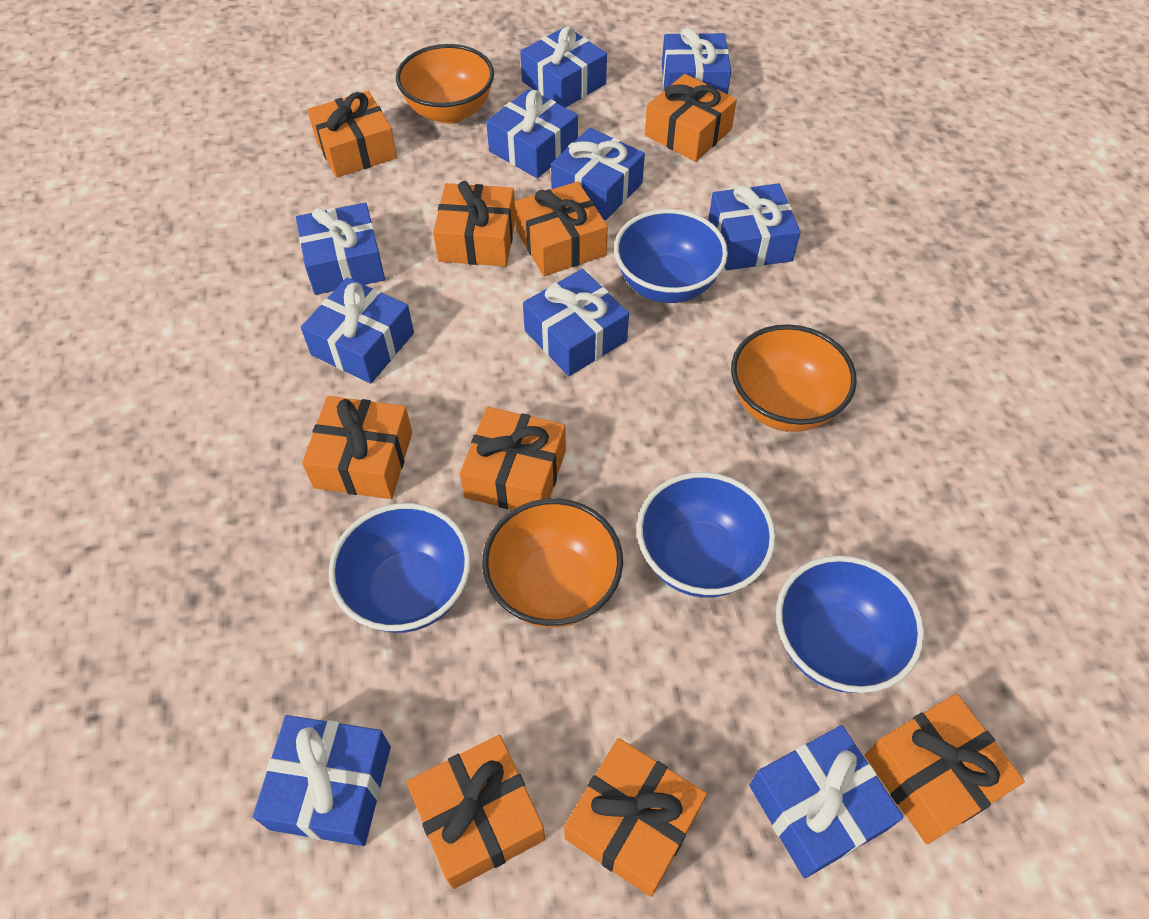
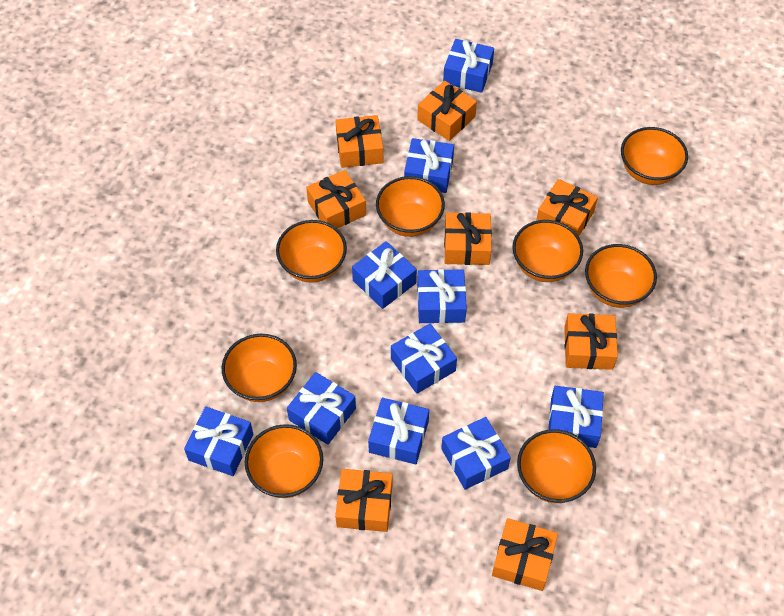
blue bowl: [329,503,471,633] [614,209,728,303] [637,472,776,598] [776,555,924,693] = 4 -> none = 0
orange bowl: [396,44,494,124] [482,498,623,628] [731,324,857,432] = 3 -> [222,334,297,402] [245,424,323,498] [276,220,347,283] [376,176,445,237] [512,220,583,282] [517,429,596,503] [585,244,657,308] [621,127,688,185] = 8
orange gift: [302,396,412,499] [307,91,397,178] [406,735,545,889] [433,181,516,266] [460,407,566,510] [515,182,608,276] [564,738,707,897] [645,74,737,162] [865,694,1025,844] = 9 -> [306,170,366,228] [335,115,383,168] [335,469,393,532] [418,81,477,141] [444,212,492,265] [492,518,558,591] [536,179,598,236] [564,313,618,370] = 8

